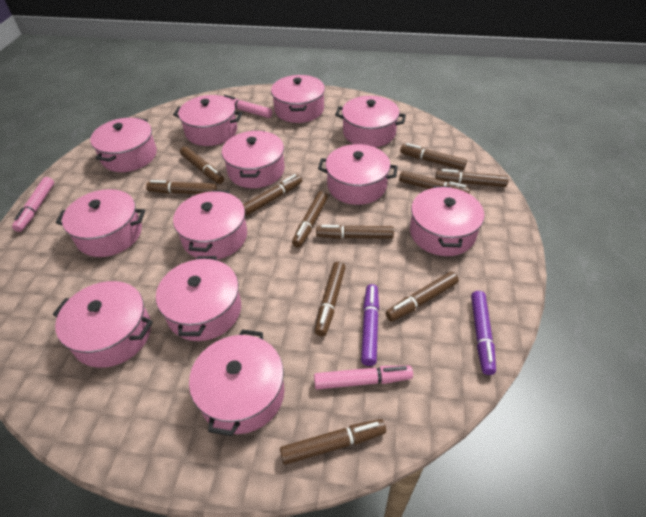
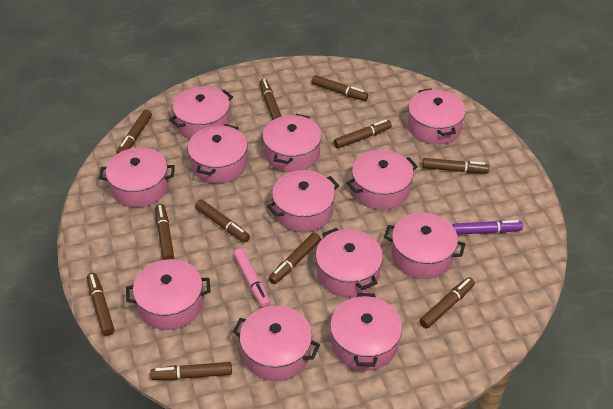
pink marker: [12,177,54,232] [224,95,272,118] [314,365,413,389] = 3 -> [233,248,270,308] = 1
purple marker: [361,284,379,366] [471,291,496,375] = 2 -> [452,220,523,235] = 1

